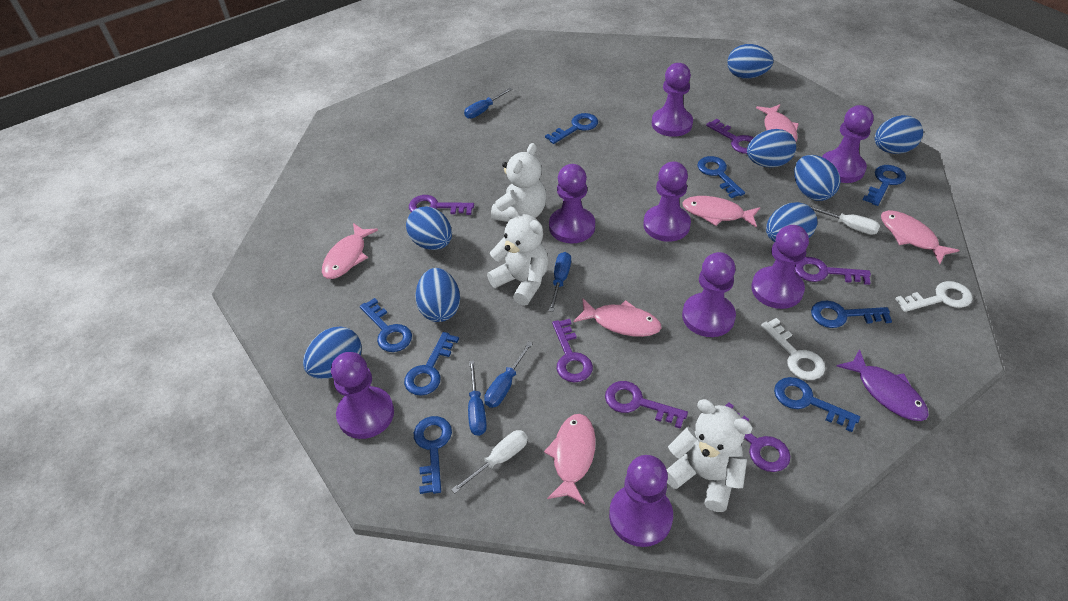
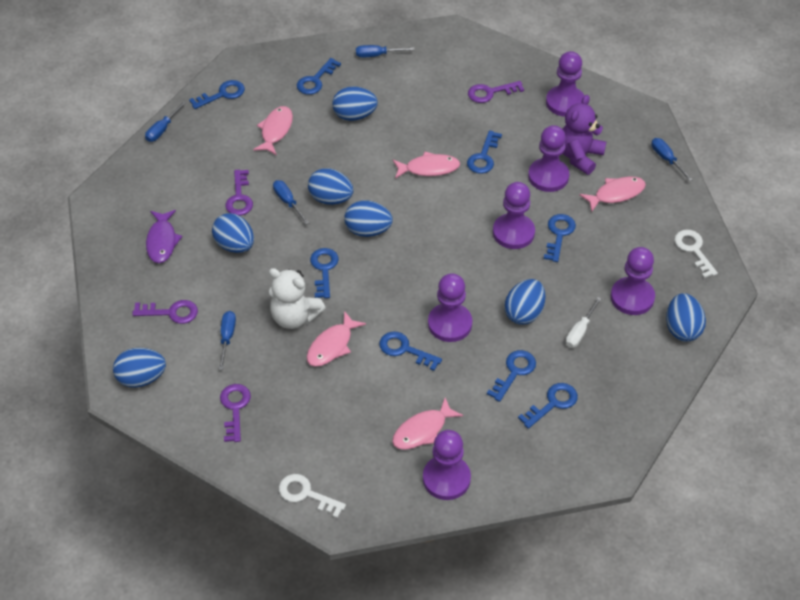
blue egg: [303,326,362,379] [406,206,452,250] [415,268,460,322] [727,44,774,79] [747,129,796,167] [766,202,817,242] [794,155,841,201] [875,115,923,154] = 8 -> [113,348,166,388] [212,213,254,253] [308,168,354,205] [332,86,378,121] [344,200,393,237] [505,279,546,325] [666,293,706,342] = 7
blue screwdriver: [464,88,512,119] [468,360,487,436] [484,341,533,408] [549,252,571,312] = 4 -> [145,101,187,142] [219,311,236,370] [273,180,309,225] [356,45,414,57] [652,138,693,181] = 5
pink fish: [322,223,378,279] [544,414,596,504] [574,298,661,337] [682,196,760,228] [756,104,799,142] [881,210,959,264] = 6 -> [253,106,293,155] [307,311,366,367] [392,398,463,450] [393,152,460,179] [579,177,646,211] = 5
purple key: [409,195,474,215] [552,319,593,382] [605,381,688,429] [706,119,754,154] [725,402,791,472] [795,257,871,285] = 6 -> [132,300,198,324] [220,384,251,442] [225,170,253,216] [468,81,524,103] = 4
purple pawn: [331,352,394,439] [549,164,595,243] [609,455,673,547] [643,162,691,242] [652,63,693,137] [682,252,736,337] [751,225,809,309] [822,105,874,183] = 8 -> [423,430,471,500] [428,273,472,342] [493,182,535,249] [528,125,569,192] [546,51,585,117] [611,247,655,315] = 6
purple teddy bear: none = 0 -> [563,95,606,175] = 1
white screwdriver: [451,430,528,493] [808,205,880,235] = 2 -> [566,297,602,348] = 1
white teddy bear: [487,206,549,306] [491,143,546,222] [667,399,753,512] = 3 -> [269,268,326,329] = 1

